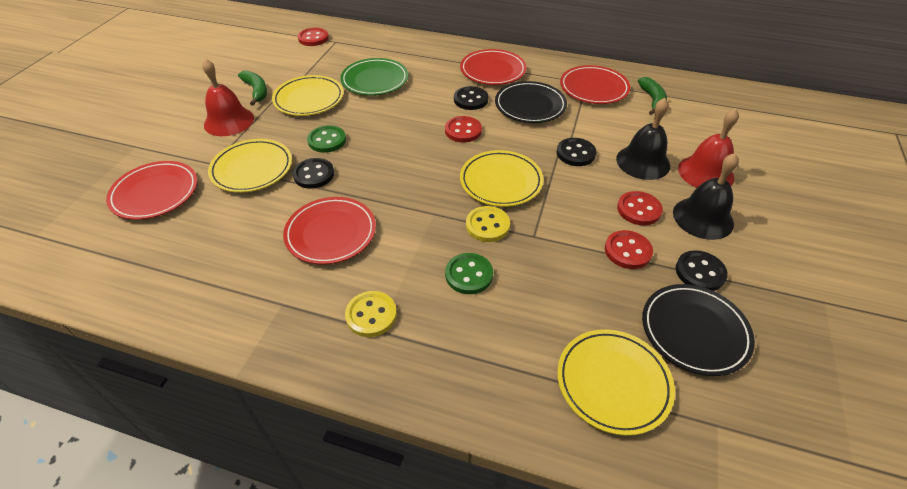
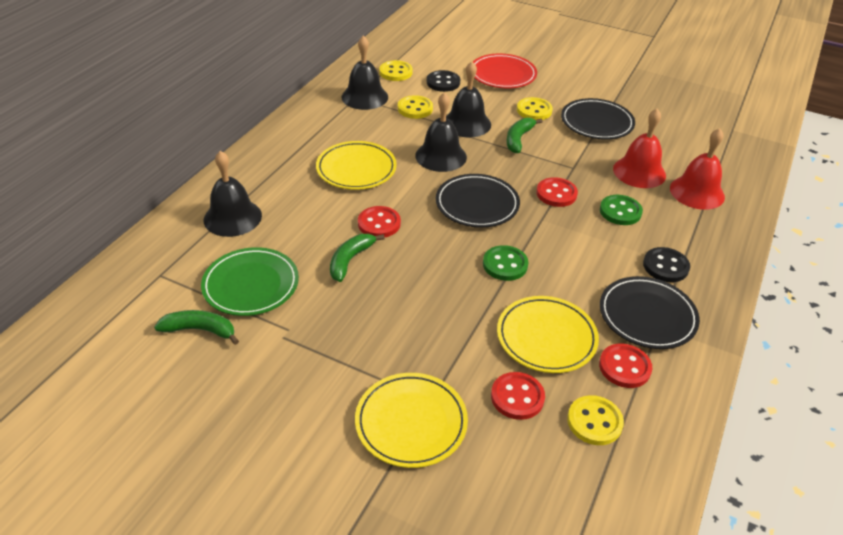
black bell: [616,98,670,180] [673,153,739,240] = 2 -> [204,151,262,237] [341,36,388,110] [415,92,467,172] [446,61,491,138] = 4
black button: [293,158,334,189] [454,86,488,110] [556,138,596,166] [676,250,728,291] = 4 -> [427,70,460,92] [643,247,690,282] = 2
black plate: [495,81,567,123] [642,284,755,376] = 2 -> [436,174,520,228] [561,98,635,140] [600,276,700,349] = 3
green banana: [238,71,267,106] [638,77,667,115] = 2 -> [154,310,239,345] [330,234,385,282] [506,118,543,153] = 3
red plate: [106,161,197,220] [283,197,376,265] [460,49,527,85] [560,65,630,104] = 4 -> [473,54,537,88] = 1
yellow button: [345,291,397,337] [466,206,510,242] = 2 -> [379,60,413,81] [398,95,433,119] [517,97,553,120] [567,395,624,445] = 4
yellow plate: [208,139,292,193] [272,75,344,116] [460,150,544,207] [557,329,675,436] = 4 -> [316,141,397,190] [355,373,468,468] [497,296,599,373] = 3

